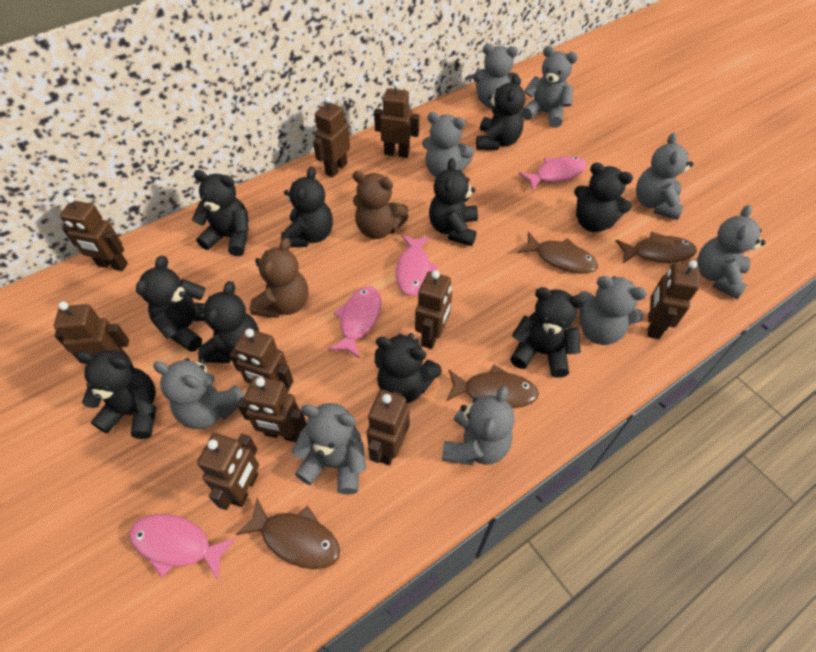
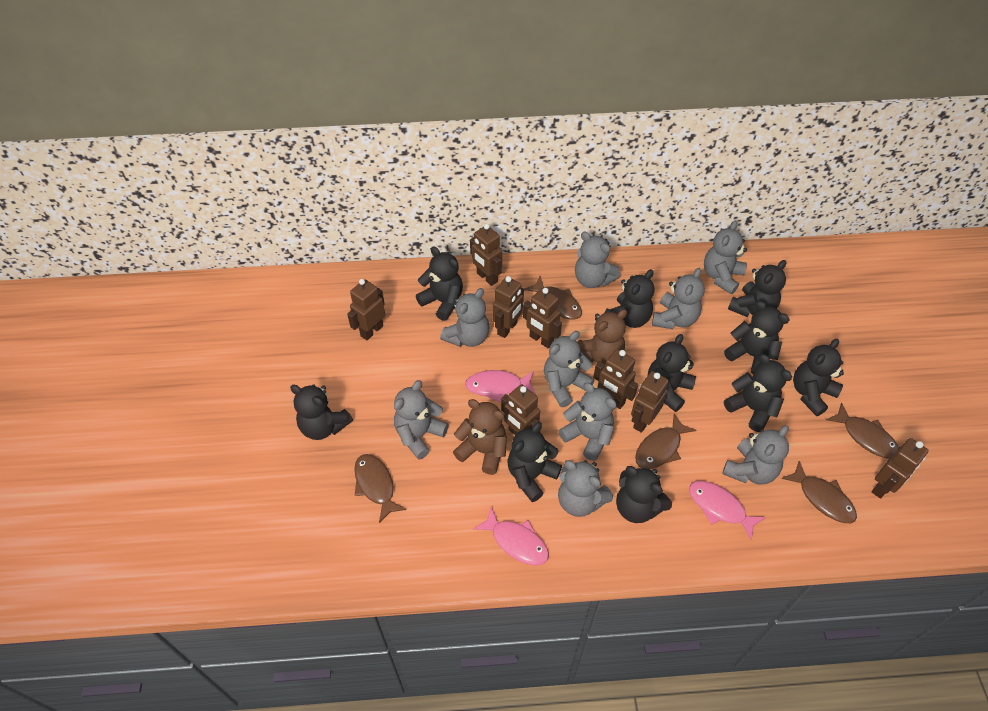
brown fish: [235,498,340,569] [446,365,539,408] [517,232,598,274] [616,232,697,263] = 4 -> [354,454,406,523] [524,276,582,320] [635,413,696,469] [781,461,857,523] [826,403,899,459] = 5
brown robot: [54,302,129,363] [60,195,128,271] [197,433,259,510] [229,328,293,392] [237,376,307,442] [313,96,350,177] [367,389,409,465] [374,81,419,158] [415,271,452,349] [648,260,700,339] = 10 -> [347,279,385,340] [470,224,502,286] [493,276,524,338] [501,384,540,435] [523,288,562,348] [593,349,638,409] [631,371,669,433] [872,438,929,499] = 8
pink fish: [129,514,236,580] [328,286,381,358] [396,235,439,296] [519,156,587,191] = 4 -> [465,370,536,403] [473,507,549,566] [689,481,766,540] = 3

